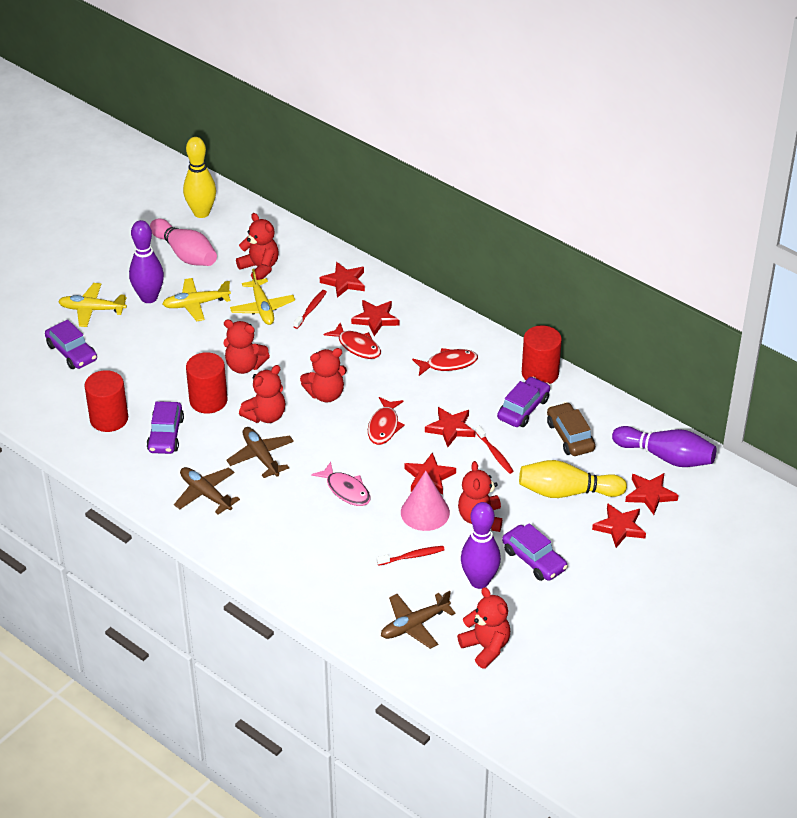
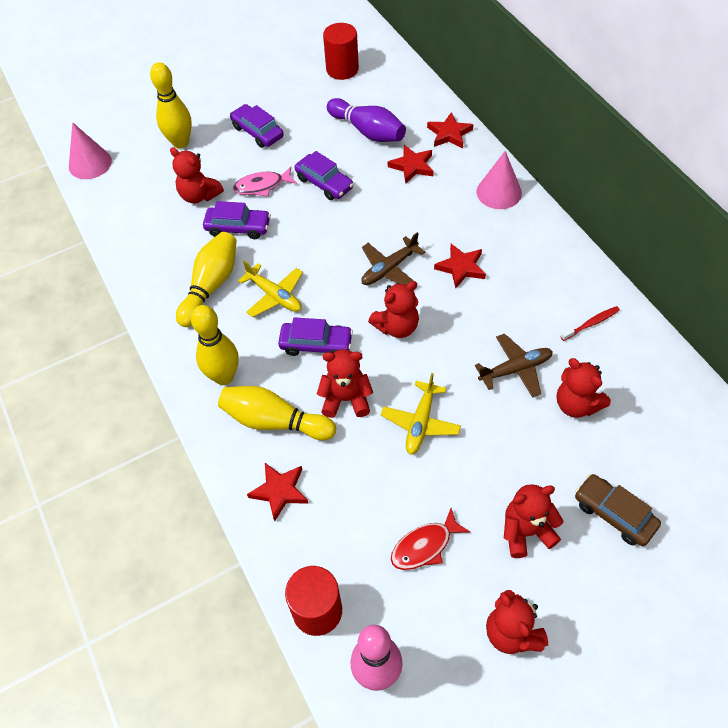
brown plane: [174,467,240,515] [226,427,294,478] [381,591,456,649] = 3 -> [361,232,425,285] [475,334,553,398] = 2
pink cone: [401,471,450,531] = 1 -> [69,122,112,179] [477,151,522,209] = 2
purple bowling pin: [129,220,164,303] [461,502,501,589] [612,426,716,467] = 3 -> [327,98,406,142] = 1
red cylinder: [84,370,128,432] [186,352,227,414] [522,325,562,384] = 3 -> [285,566,342,636] [323,23,359,80] = 2
red fish: [324,323,381,359] [368,397,405,445] [412,348,478,376] = 3 -> [391,508,470,570] = 1
red star: [320,262,365,298] [351,300,399,336] [404,452,456,495] [425,407,475,447] [592,503,646,548] [625,473,679,515] = 6 -> [247,463,309,522] [388,145,434,184] [427,112,474,148] [434,244,486,289] = 4
red toothbrush: [294,290,327,329] [377,546,445,566] [475,426,514,474] = 3 -> [561,306,620,341] = 1
yellow bowling pin: [183,137,216,218] [519,460,627,498] = 2 -> [150,62,192,149] [176,232,236,327] [191,305,239,385] [218,386,336,440] = 4
yellow plane: [58,283,127,327] [163,278,231,321] [230,269,295,325] = 3 -> [238,260,303,317] [381,373,461,455] = 2

